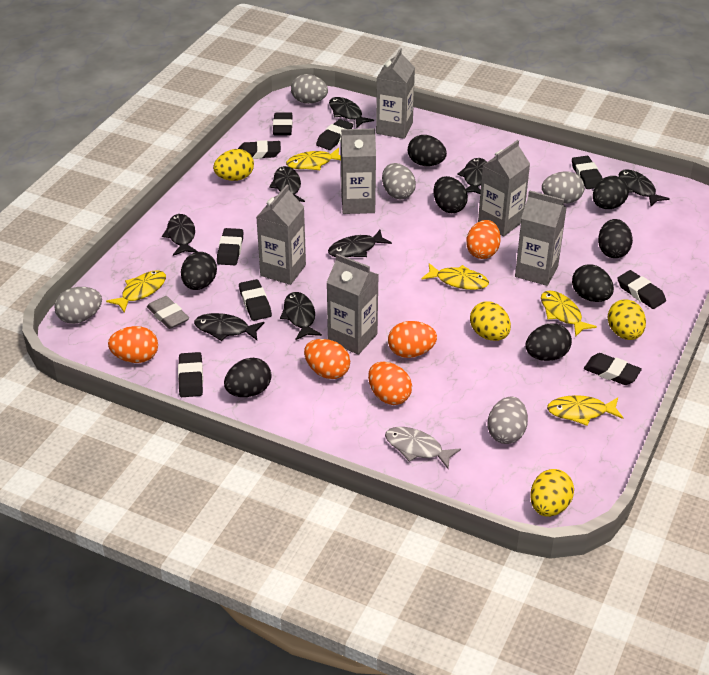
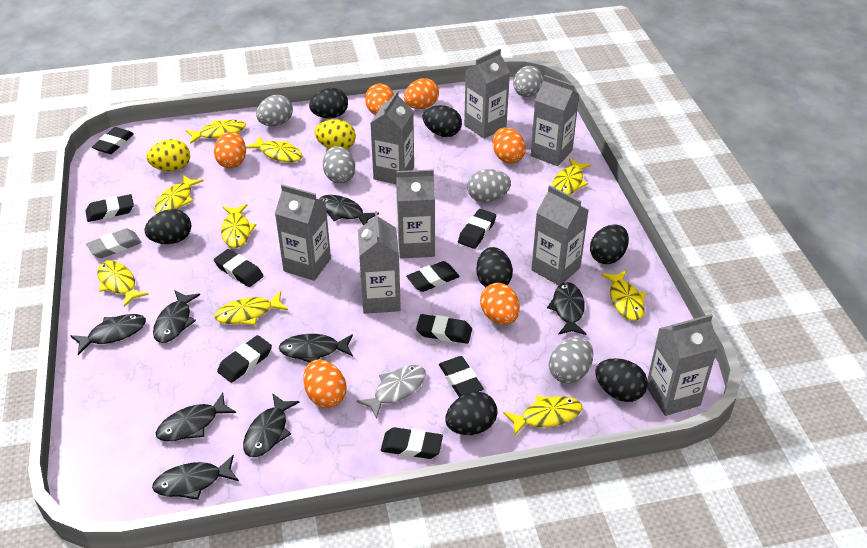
black egg: [181,252,217,290] [224,358,272,397] [408,135,447,166] [433,176,468,213] [525,323,572,361] [572,264,614,302] [593,176,629,209] [598,219,633,258] = 8 -> [144,209,191,244] [309,88,348,118] [423,105,462,137] [446,392,498,435] [476,247,513,288] [590,224,629,264] [595,358,648,402] = 7
grey carton: [256,185,306,285] [326,254,378,355] [341,128,376,214] [376,48,415,139] [478,140,530,236] [515,190,566,286] = 6 -> [275,184,331,281] [358,211,401,314] [370,91,414,184] [396,169,435,258] [464,49,510,139] [530,75,579,166] [531,185,589,285] [647,314,718,416] = 8
orange egg: [108,326,158,363] [304,339,350,379] [368,362,412,405] [388,321,437,358] [466,220,501,259] = 5 -> [214,131,246,168] [303,359,346,408] [365,84,394,115] [404,78,439,109] [480,283,520,325] [493,127,526,164] = 6
yellow egg: [213,149,254,181] [470,301,511,341] [530,469,574,517] [608,299,646,340] = 4 -> [146,139,190,171] [315,119,356,150] = 2
yellow fish: [106,270,166,312] [286,148,341,170] [421,263,489,290] [541,291,597,337] [547,395,623,426] = 5 -> [97,261,149,307] [155,175,203,213] [186,120,246,144] [215,291,288,325] [221,204,256,248] [246,136,302,162] [503,395,582,436] [552,158,591,195] [601,270,646,321] = 9

